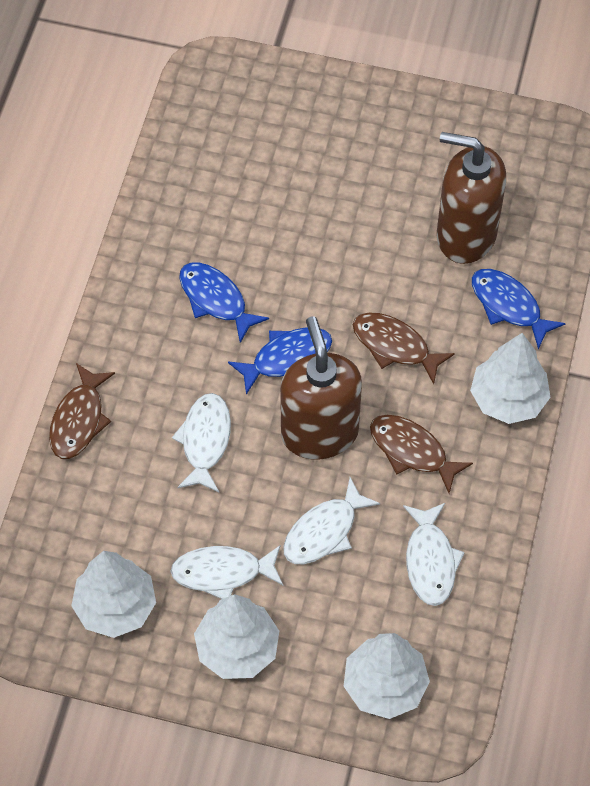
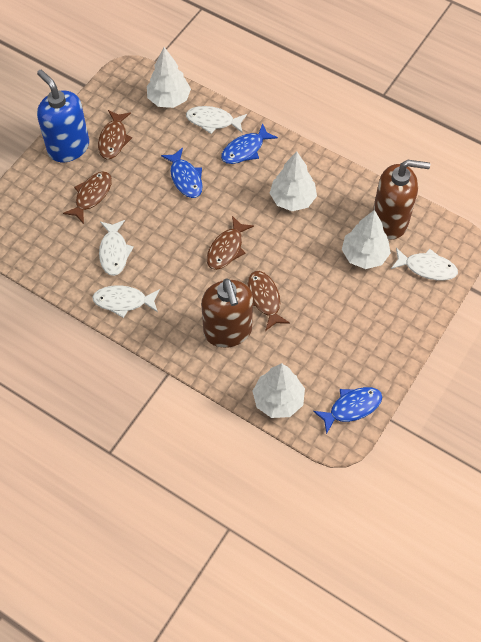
blue soap dispenser: none = 0 -> [37,70,89,162] = 1
brown fish: [49,363,115,459] [353,313,455,384] [370,415,473,493] = 3 -> [63,172,112,224] [98,110,132,159] [207,216,254,270] [248,271,290,331] = 4

